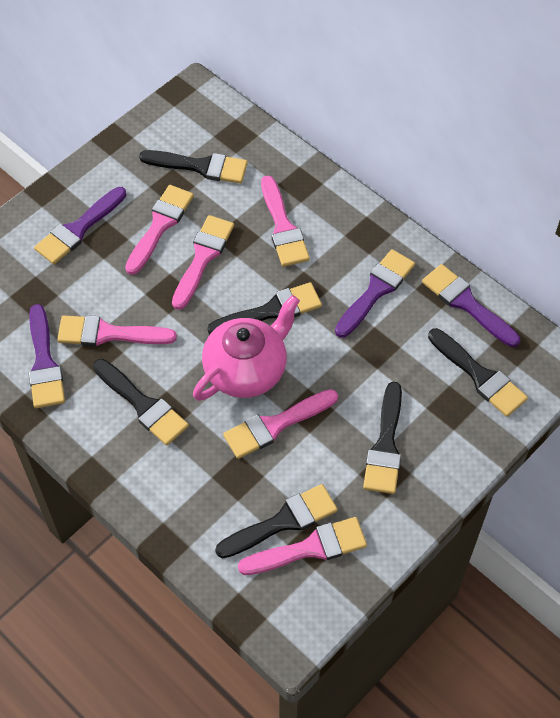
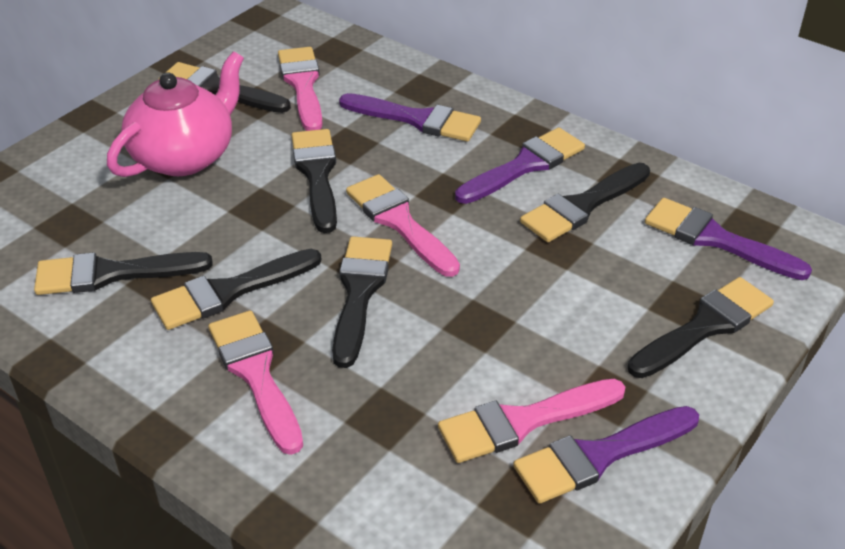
black brush: [93,359,189,445] [139,150,248,183] [207,282,322,334] [215,484,338,558] [363,381,402,494] [428,328,528,417] = 6 -> [34,252,213,295] [151,249,322,330] [158,62,291,113] [292,129,337,233] [332,236,392,368] [520,163,650,242] [628,277,774,378] = 7
pink brush: [57,315,177,346] [125,185,194,275] [172,215,234,310] [223,389,338,459] [238,517,367,575] [261,176,310,267] = 6 -> [208,310,303,455] [278,47,323,131] [346,174,460,277] [438,379,625,463] = 4

